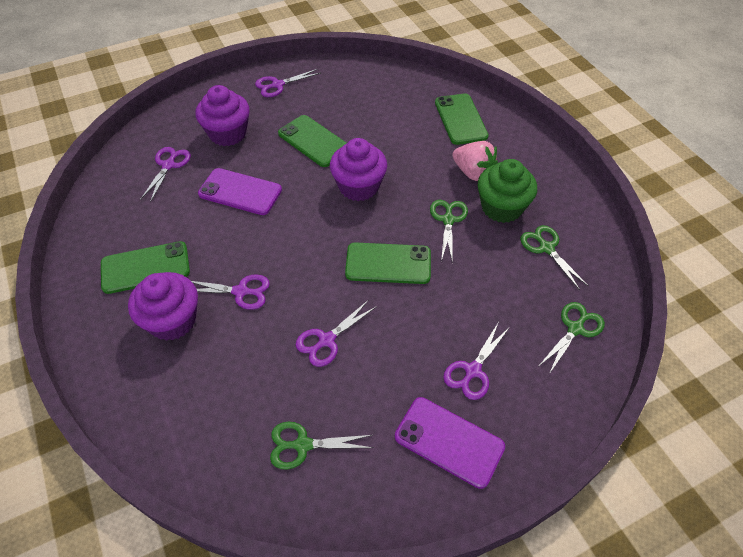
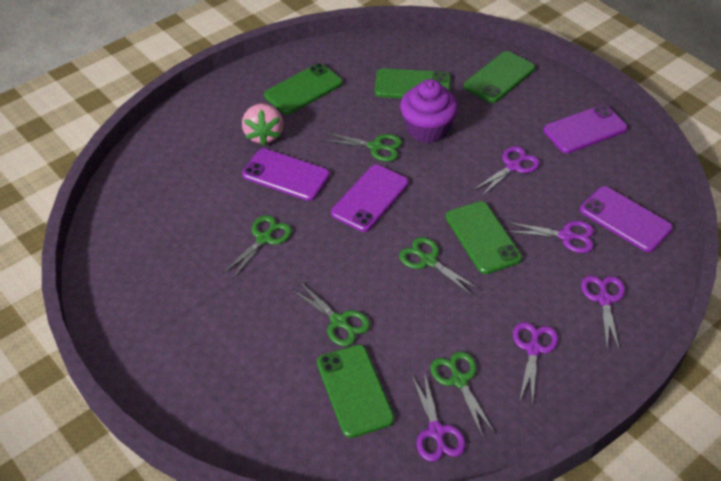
green cupcake: [478,159,537,223] = 1 -> none = 0
green phone: [101,241,190,294] [278,115,346,167] [345,243,431,284] [435,93,489,145] = 4 -> [264,63,343,115] [317,345,395,438] [375,68,451,98] [446,201,522,274] [464,51,535,103] = 5
green scissors: [270,422,373,470] [430,200,468,264] [520,225,589,290] [539,302,605,374] = 4 -> [222,215,292,280] [292,282,370,346] [322,132,402,162] [399,237,480,296] [431,351,495,437] = 5
purple cupcake: [128,272,198,341] [196,85,250,146] [330,138,387,201] = 3 -> [400,79,458,143] = 1
purple phone: [198,168,282,215] [395,397,505,489] = 2 -> [242,149,330,201] [331,165,409,232] [543,105,628,154] [580,186,673,252] = 4

